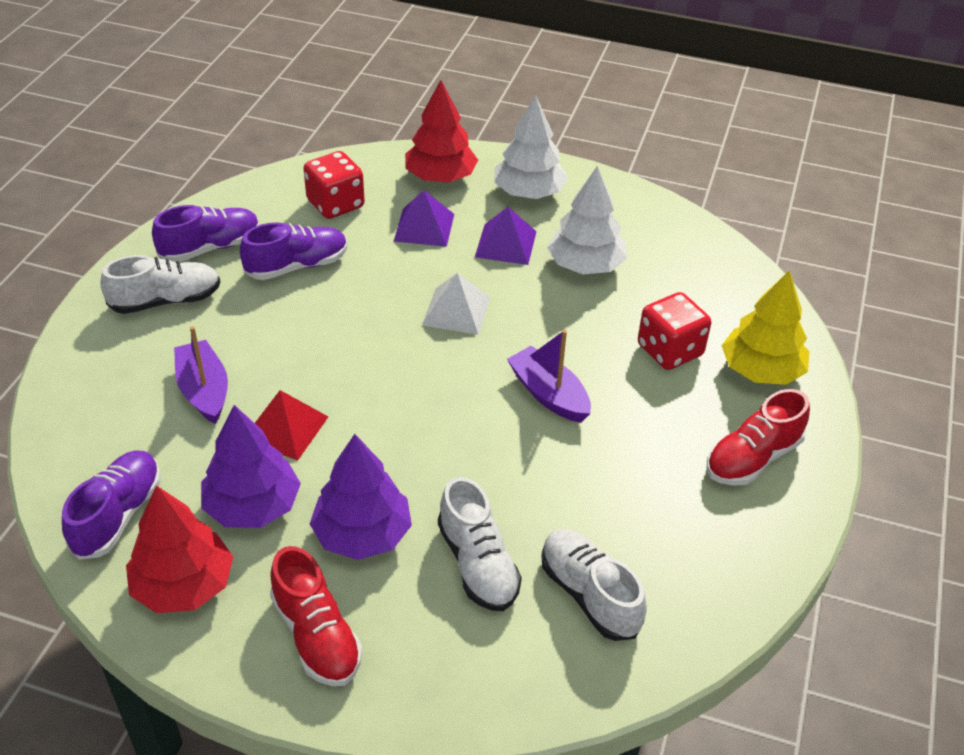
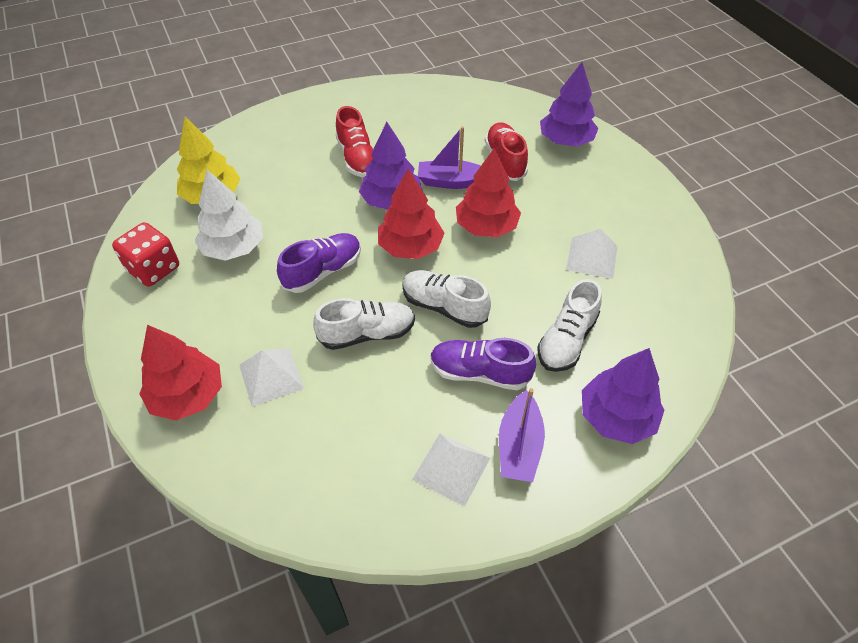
purple pyramid: [394,190,454,247] [475,207,537,265] = 2 -> none = 0
purple shoe: [62,451,161,560] [152,205,260,262] [240,222,347,280] = 3 -> [277,233,361,293] [430,338,536,390] = 2
purple tree: [201,405,301,528] [310,434,412,560] = 2 -> [359,122,422,210] [540,62,598,146] [582,348,664,444] = 3
red dice: [303,151,365,219] [638,292,711,370] = 2 -> [112,222,179,286] = 1
red pyramid: [255,390,328,460] = 1 -> none = 0
red tree: [126,485,233,613] [405,80,478,183] = 2 -> [139,325,222,421] [378,169,445,259] [456,148,521,237] = 3
white pyramid: [422,273,490,335] = 1 -> [239,348,304,407] [412,433,490,507] [566,229,618,279] = 3
white tree: [494,95,568,199] [547,166,627,274] = 2 -> [195,170,263,261] = 1

